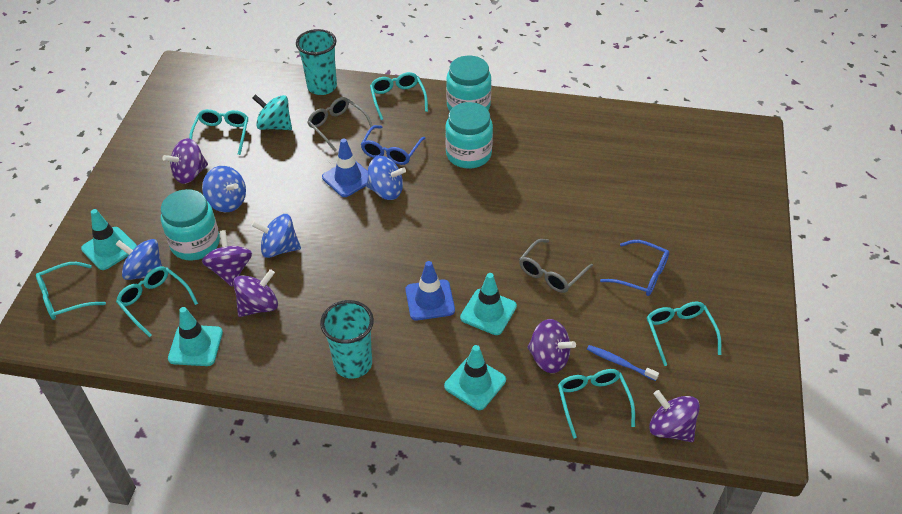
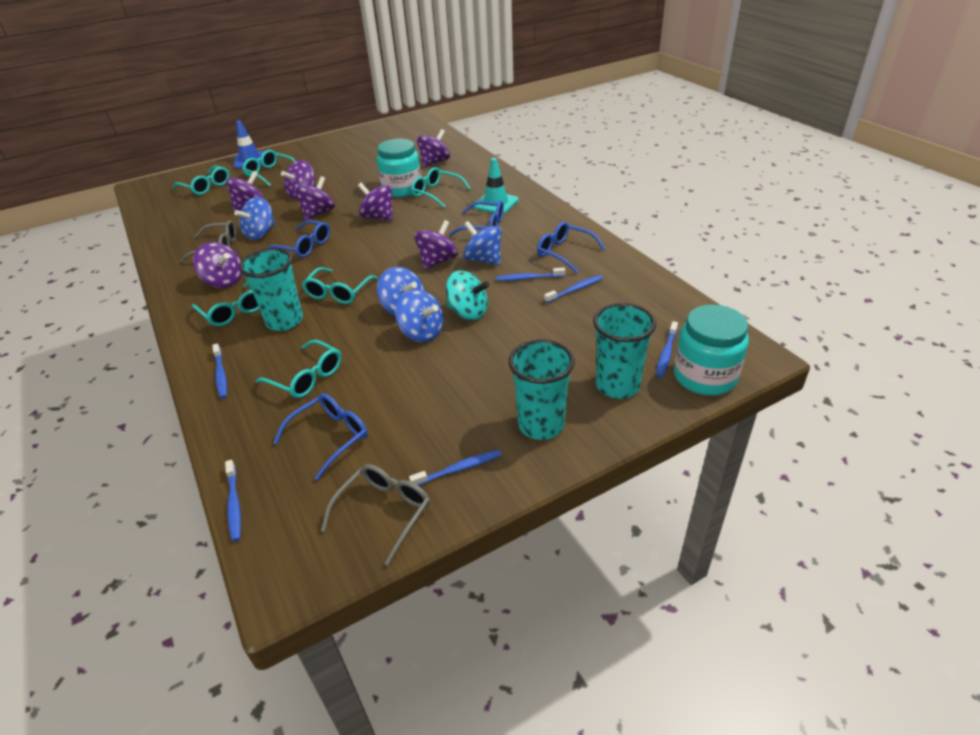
blue glasses: [361,125,425,165] [600,240,669,296] = 2 -> [267,220,330,258] [273,393,368,480] [449,201,504,236] [537,222,606,274] = 4
blue toothbrush: [587,345,659,381] = 1 -> [212,343,227,398] [225,460,241,542] [409,450,502,486] [496,268,565,281] [544,275,603,303] [656,321,678,378] = 6
blue traffic cone: [322,139,368,197] [405,261,455,320] = 2 -> [234,120,265,169] = 1
purple spinning top: [163,138,208,184] [202,230,252,287] [233,269,278,317] [527,319,576,373] [649,390,700,442] = 5 -> [193,242,242,288] [226,171,264,212] [281,160,316,199] [295,176,335,221] [358,183,393,221] [415,220,458,270] [417,129,450,167] = 7
turquoise cup: [296,29,337,95] [320,300,374,378] = 2 -> [239,248,303,331] [509,339,575,440] [593,303,656,399] = 3
turquoise jar: [161,189,220,260] [445,102,493,169] [446,56,491,111] = 3 -> [377,139,421,197] [674,305,749,396] = 2
turquoise traffic cone: [81,209,137,270] [168,307,223,366] [444,345,506,410] [460,273,517,335] = 4 -> [473,158,519,214] = 1

